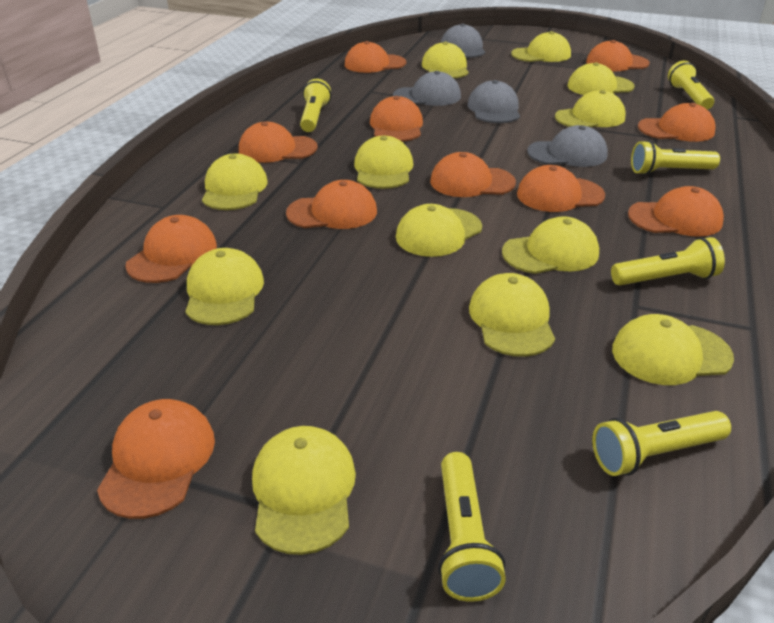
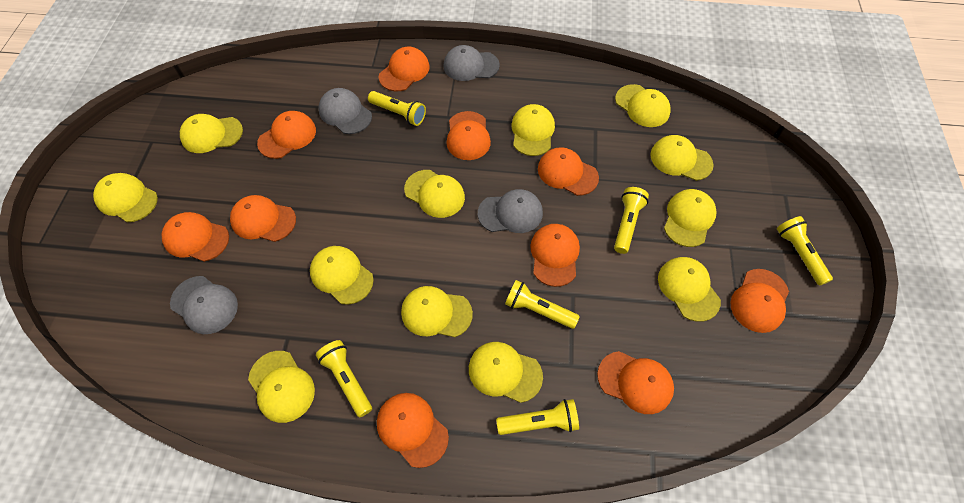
orange cap: [97,399,215,519] [125,215,217,283] [239,122,318,163] [286,180,377,229] [345,41,406,73] [370,96,423,142] [430,152,516,197] [517,165,605,212] [586,40,650,71] [628,186,724,237] [638,103,716,142] = 11 -> [161,212,229,262] [230,195,296,242] [257,111,316,159] [377,393,449,468] [379,47,429,91] [446,111,491,160] [530,224,580,287] [538,147,599,196] [597,351,674,414] [730,269,789,333] = 10

